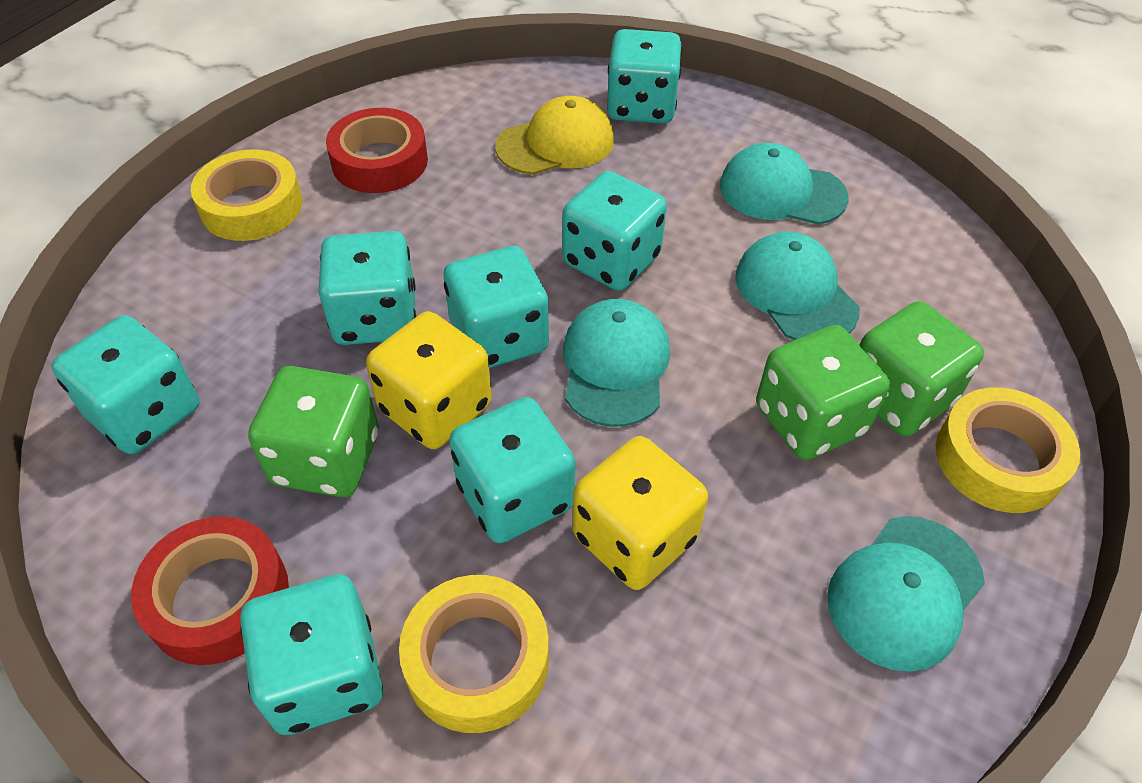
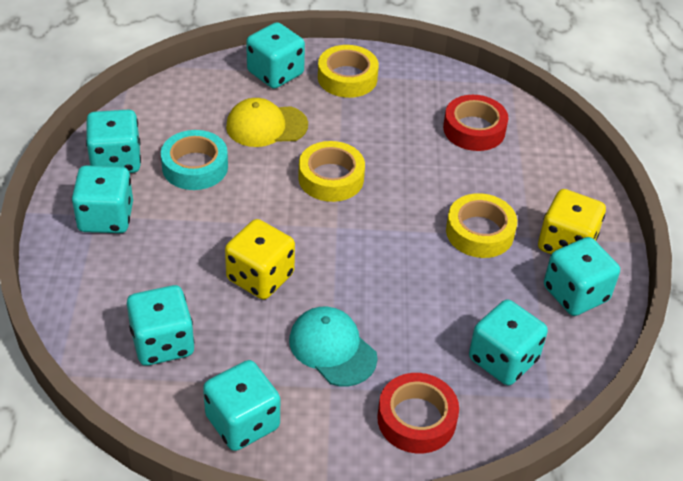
green dice: [248,366,379,497] [756,325,890,460] [860,301,984,436] = 3 -> none = 0
turquoise cap: [563,299,670,427] [720,143,849,225] [735,232,860,340] [827,516,985,672] = 4 -> [289,307,378,386] = 1
turquoise tape: none = 0 -> [161,130,228,190] = 1

